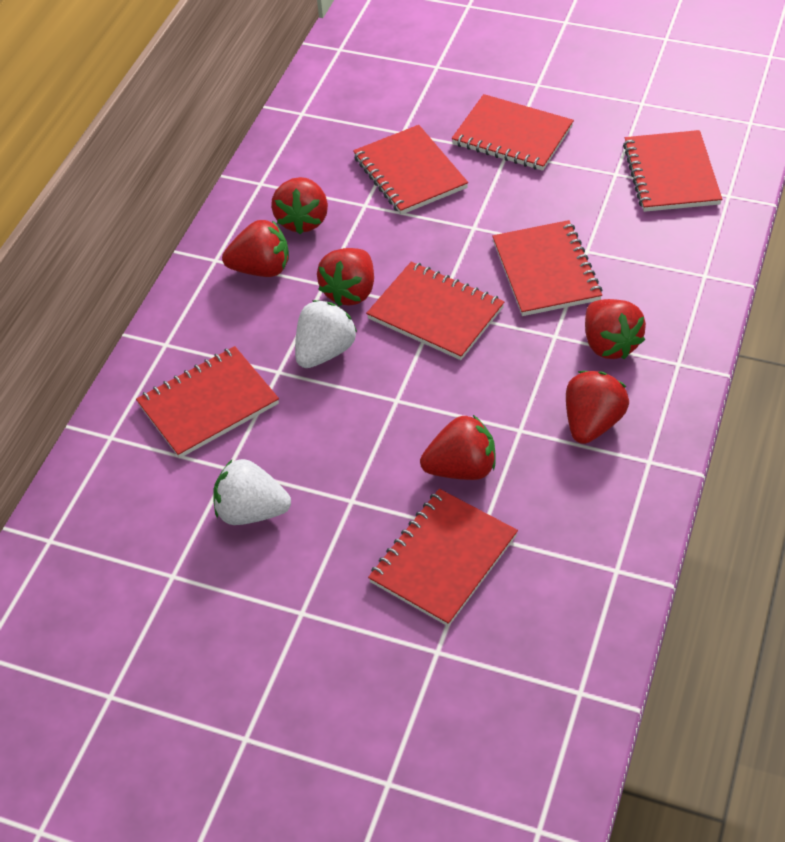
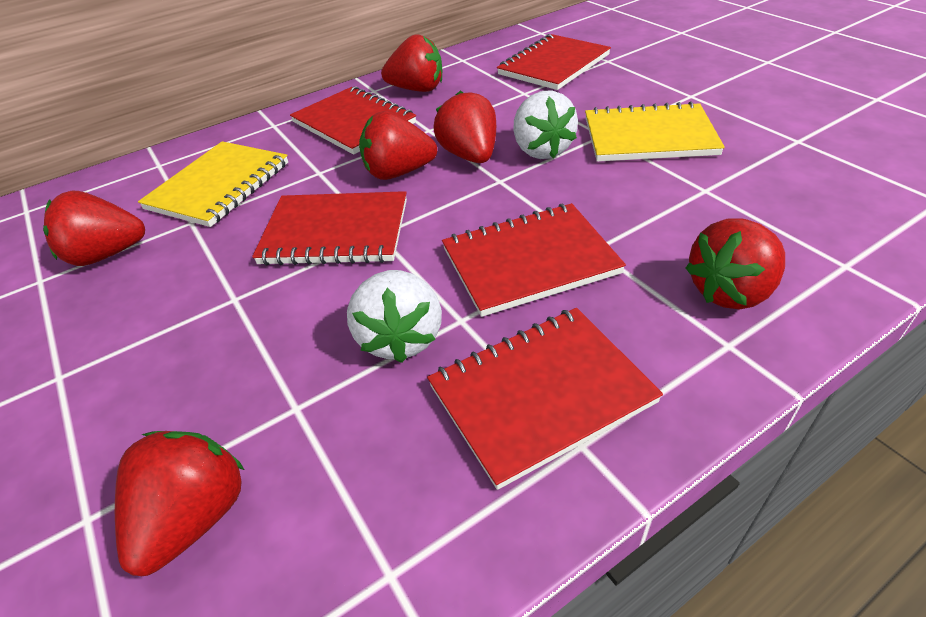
red notebook: [136,346,279,458] [353,125,468,215] [366,262,504,360] [368,489,518,627] [452,94,574,171] [492,220,602,316] [623,130,722,212] = 7 -> [252,191,407,265] [290,86,416,155] [427,308,663,490] [442,203,626,317] [497,34,611,90] = 5
yellow notebook: none = 0 -> [138,141,288,227] [585,101,725,162] = 2

